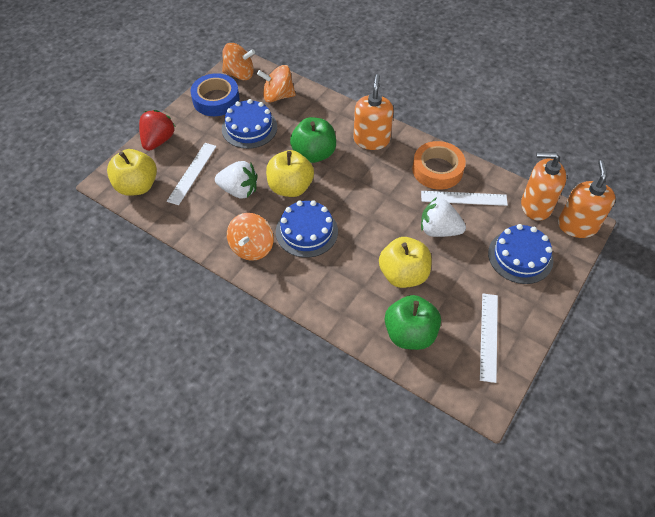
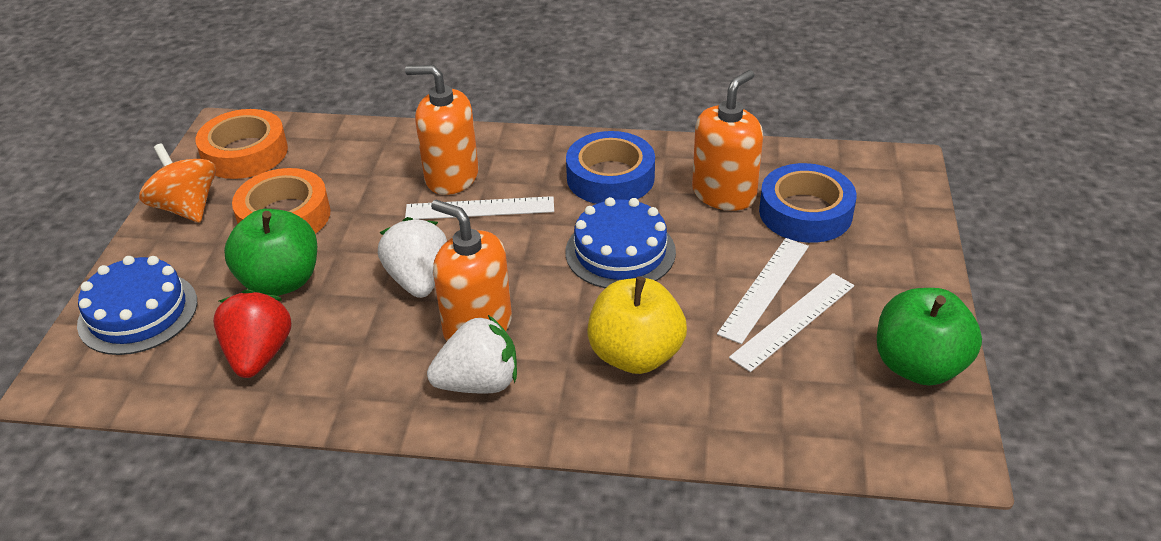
blue cake: [222,99,277,149] [276,200,338,258] [488,224,553,284] = 3 -> [77,256,197,355] [565,197,676,288] = 2
blue tape: [191,73,239,116] = 1 -> [566,131,655,204] [759,163,857,243] = 2
orange spinning top: [222,43,255,80] [227,213,274,261] [257,65,296,103] = 3 -> [139,143,216,223] = 1
orange tape: [412,141,466,190] = 1 -> [196,109,288,179] [232,168,331,234] = 2
yellow apple: [107,149,157,196] [266,150,314,197] [379,237,432,288] = 3 -> [587,276,687,374] = 1

